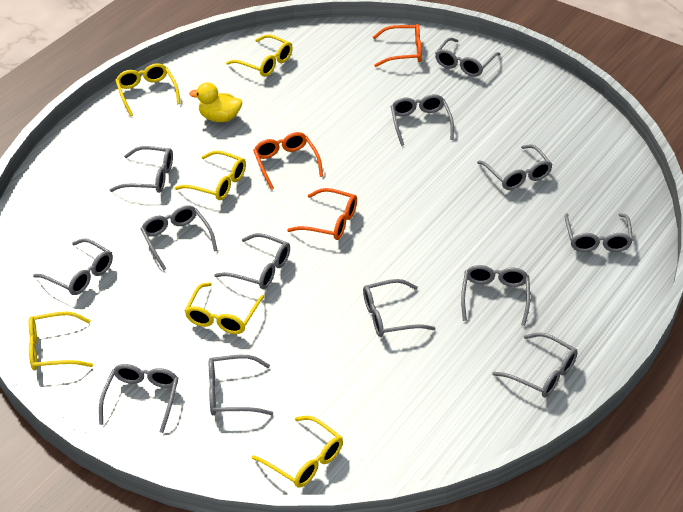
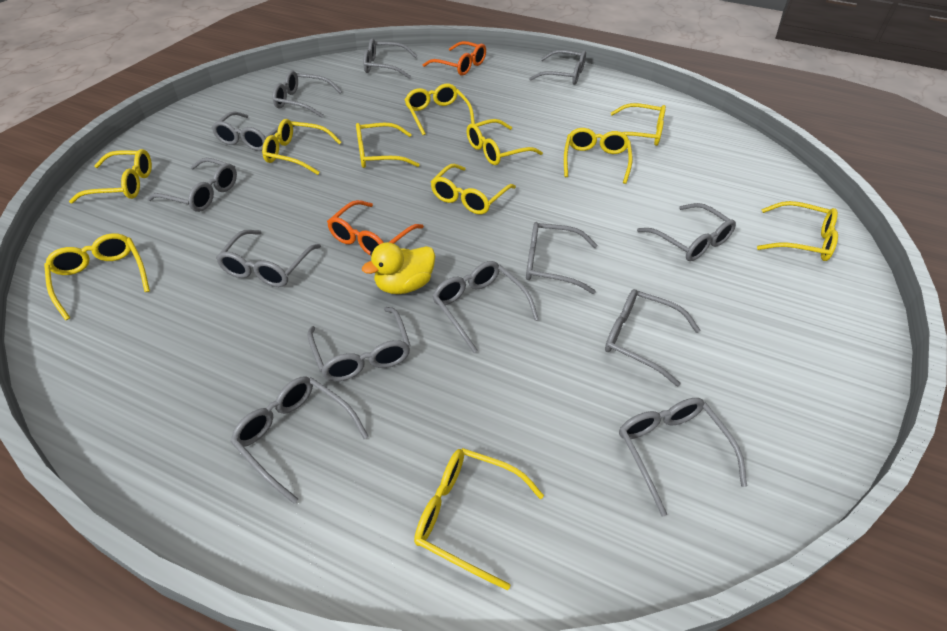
orange glasses: [253,132,323,190] [287,188,357,240] [373,24,422,67] = 3 -> [327,200,424,256] [423,41,486,76] = 2
yellow glasses: [29,312,93,371] [115,63,180,116] [175,150,246,200] [185,282,264,334] [226,34,293,77] [252,416,343,488] = 6 -> [44,233,150,320] [69,149,152,204] [262,119,342,175] [356,123,420,168] [404,84,475,135] [414,448,544,590] [431,164,516,214] [467,119,543,165] [564,128,632,184] [611,103,666,146] [757,201,838,261] = 11

